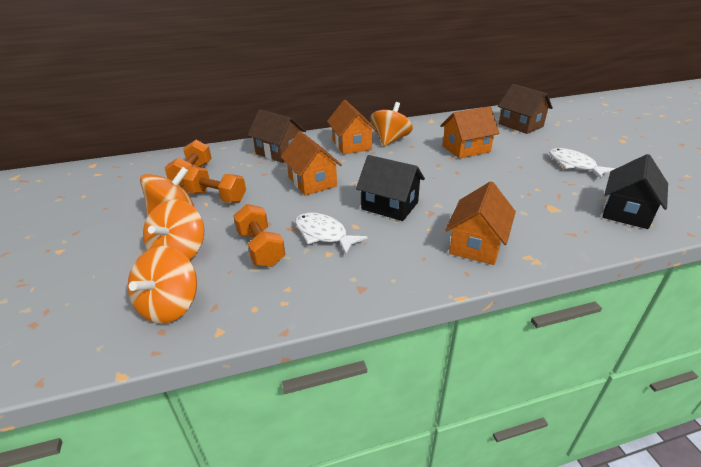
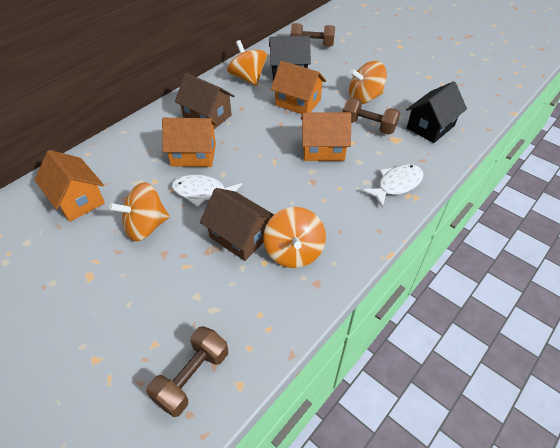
brown dumbbell: none = 0 -> [146,326,228,417] [291,23,335,47] [343,98,400,135] = 3
orange dumbbell: [165,140,212,187] [182,166,246,203] [233,204,285,267] = 3 -> none = 0

